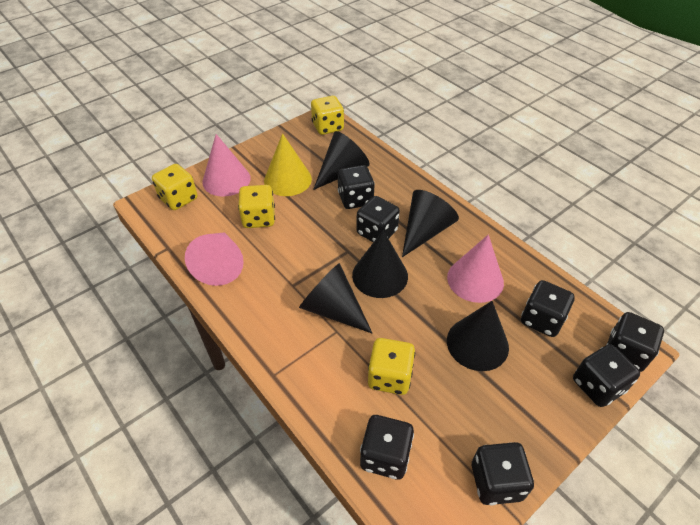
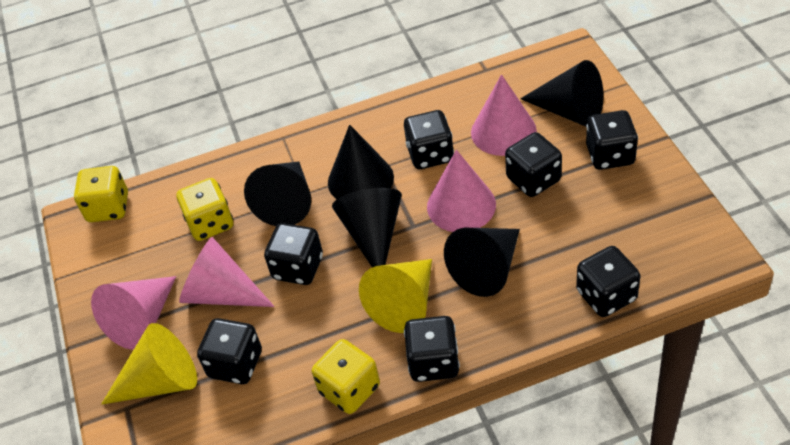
pink cone: [185,232,244,286] [203,134,251,197] [447,235,504,303] = 3 -> [91,276,176,350] [179,237,275,307] [427,150,496,232] [471,74,537,156] = 4
yellow cone: [264,133,312,196] = 1 -> [101,323,197,405] [359,259,432,333] = 2
yellow dice: [152,164,198,210] [238,185,275,228] [311,96,344,135] [368,338,415,395] = 4 -> [74,166,128,222] [177,178,233,241] [312,339,380,414] = 3

